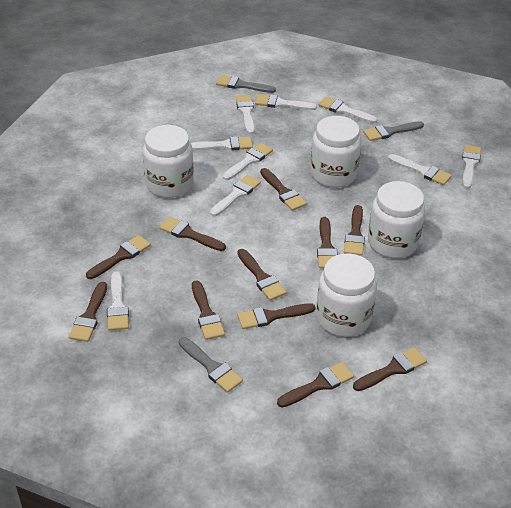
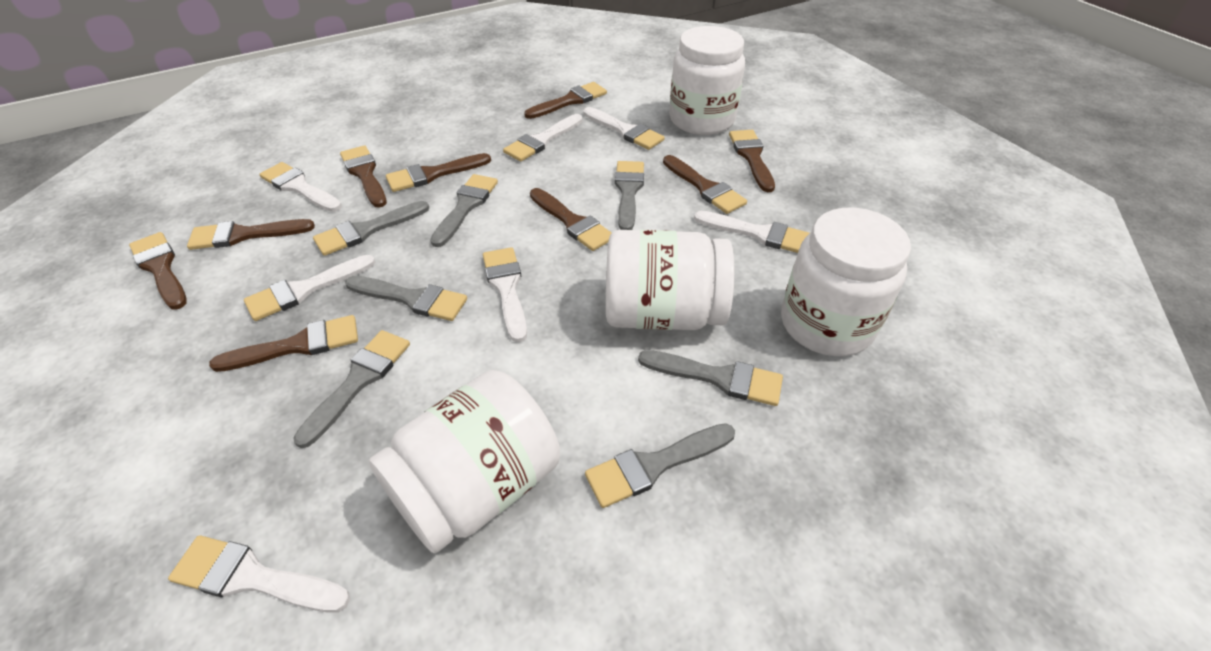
brown brush: [69,282,107,342] [86,235,151,279] [159,216,226,251] [192,280,225,340] [237,249,286,301] [237,303,316,329] [260,168,307,211] [277,362,354,408] [317,217,338,268] [344,205,365,256] [353,347,427,391] = 11 -> [129,232,187,310] [187,219,315,250] [209,315,358,372] [340,145,387,208] [386,153,491,192] [524,82,607,119] [530,188,612,251] [663,155,747,214] [729,130,775,192] = 9
grey brush: [179,337,243,393] [216,75,276,93] [363,121,424,141] = 3 -> [293,330,410,448] [313,201,429,256] [345,276,467,321] [430,174,498,247] [585,423,735,508] [615,161,644,230] [638,350,783,406] = 7
white brush: [107,271,129,331] [191,136,253,150] [210,175,261,216] [223,143,273,180] [235,95,255,134] [255,94,317,110] [318,96,377,123] [388,154,452,185] [462,145,481,189] = 9 -> [168,535,350,613] [244,255,375,321] [260,162,342,212] [483,247,527,343] [503,114,583,162] [584,107,665,150] [694,211,809,253] = 7

